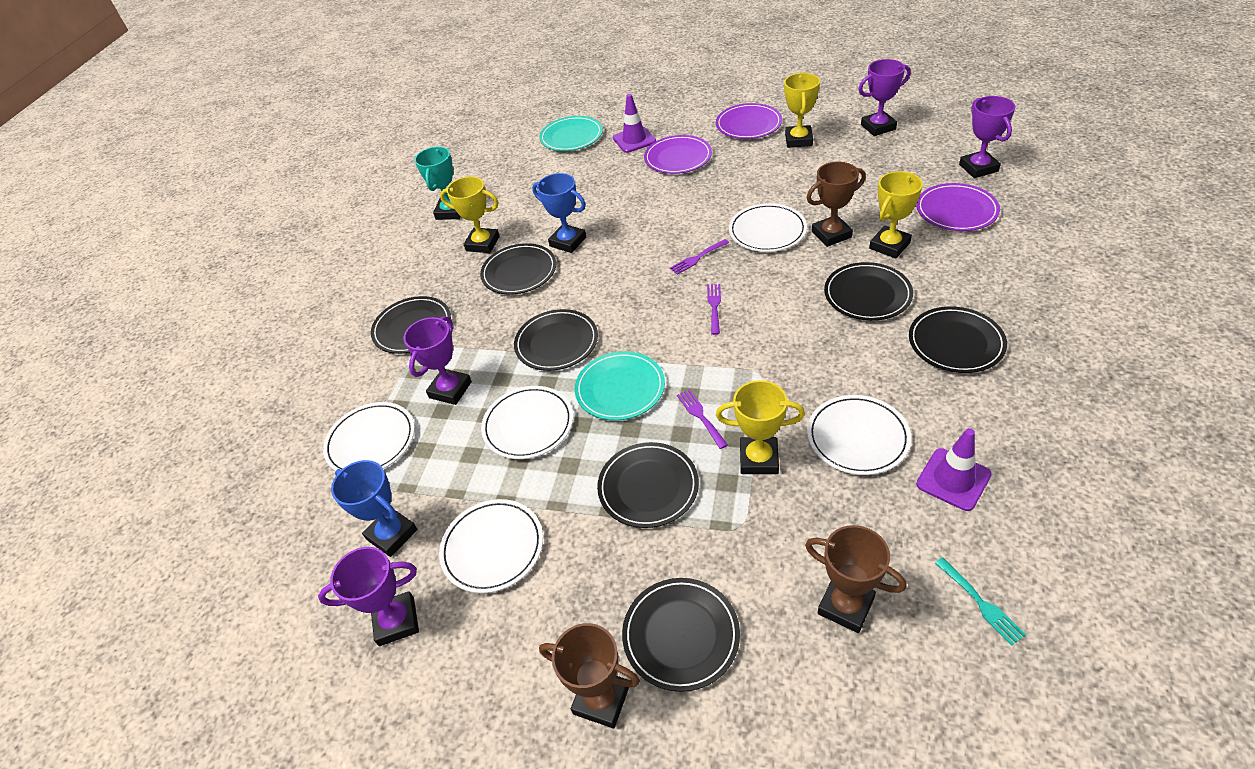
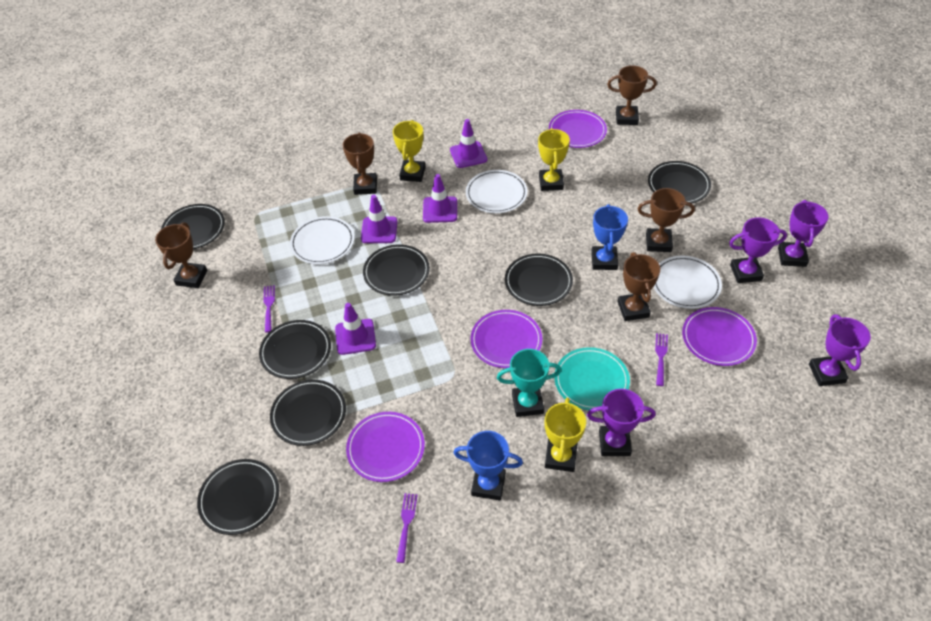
brown trophy: [539,623,640,728] [805,525,907,633] [807,162,866,247] = 3 -> [155,222,207,288] [343,133,377,195] [607,65,657,125] [618,252,660,321] [638,188,695,252] = 5
purple plate: [644,135,712,174] [716,103,782,139] [916,183,1000,231] = 3 -> [346,412,425,482] [470,310,542,368] [549,110,607,148] [682,307,757,366] = 4
purple traffic cone: [613,94,656,153] [916,428,991,511] = 2 -> [335,303,376,355] [361,195,397,243] [423,174,457,223] [450,119,487,168] = 4
turquoise fork: [935,557,1026,646] = 1 -> none = 0
turquoise plate: [539,116,603,151] [575,351,665,421] = 2 -> [555,347,630,410] = 1
white plate: [323,402,415,471] [439,499,543,593] [481,386,573,459] [729,203,807,252] [807,395,911,475] = 5 -> [290,216,354,264] [466,170,528,213] [654,256,722,309] = 3
yellow trophy: [440,176,500,253] [716,380,805,474] [784,73,820,148] [869,171,923,258] = 4 -> [393,120,425,182] [538,128,570,191] [545,398,586,472] = 3

